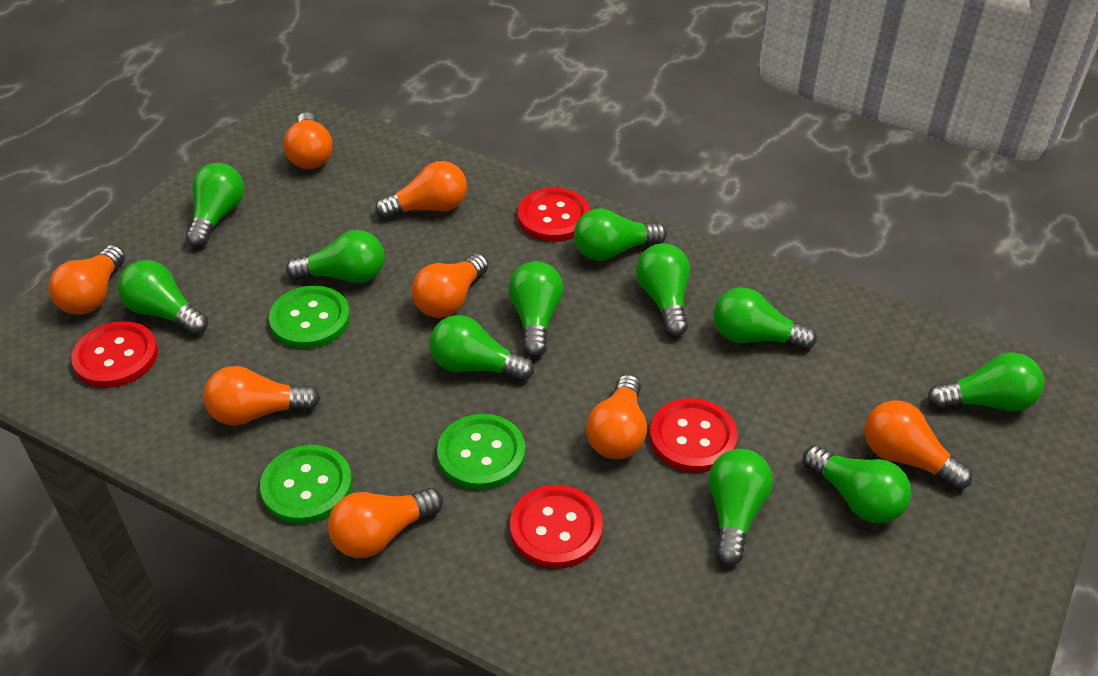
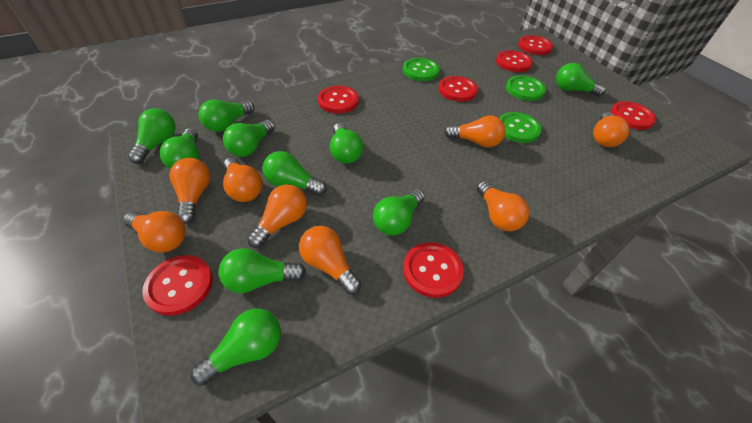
green light bulb: [117,260,208,335] [186,163,244,247] [286,230,384,283] [430,315,534,381] [508,261,563,357] [574,208,667,261] [636,243,690,337] [709,449,773,565] [714,288,817,350] [803,445,911,524] [928,353,1044,412] = 11 -> [128,108,176,164] [160,128,199,169] [191,309,281,386] [199,99,255,132] [219,248,306,293] [223,120,275,157] [262,151,327,196] [330,123,363,164] [373,189,425,236] [556,63,606,97] = 10
red button: [71,321,158,388] [510,485,603,569] [518,188,590,242] [650,398,738,473] = 4 -> [142,255,213,316] [318,86,359,113] [403,242,464,298] [438,76,478,102] [496,50,533,72] [518,35,553,55] [610,101,656,130] = 7

